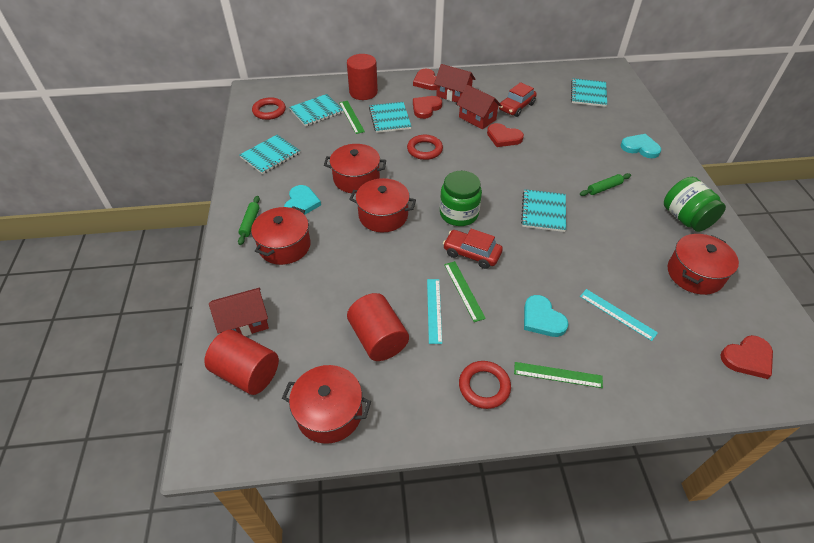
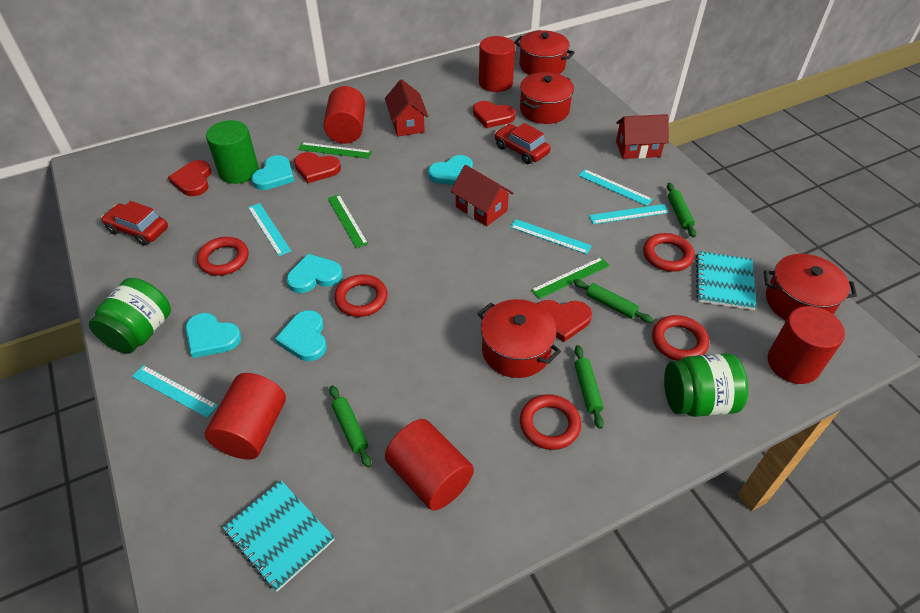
green cylinder: none = 0 -> [206,120,259,184] = 1
green rolling pin: [238,196,260,245] [580,173,631,196] = 2 -> [329,385,371,468] [573,279,653,323] [575,345,604,429] [667,183,696,238] = 4
red cylinder: [204,330,279,395] [347,54,378,100] [347,293,409,361] = 3 -> [205,373,286,459] [324,86,366,144] [385,419,474,511] [479,36,515,92] [768,306,845,384] = 5
red pot: [251,206,311,265] [282,365,371,444] [324,144,386,194] [349,178,416,232] [668,234,739,295] = 5 -> [478,299,561,378] [514,30,575,75] [520,72,574,124] [764,254,857,320] = 4
red ring: [252,97,286,120] [407,135,443,160] [459,361,511,409] = 3 -> [197,237,248,276] [334,274,387,317] [520,394,581,450] [643,233,694,272] [652,315,709,361] = 5
turquoise heart: [284,185,321,215] [524,295,569,337] [621,134,661,158] = 3 -> [185,313,241,358] [251,155,295,190] [275,310,327,361] [287,254,343,293] [428,155,473,185] = 5
turquoise notebook: [240,135,300,174] [289,94,343,127] [369,102,412,133] [521,189,566,232] [571,78,607,107] = 5 -> [223,480,335,592] [696,251,757,310] = 2
turquoise ruler: [427,279,442,344] [580,289,658,341] = 2 -> [132,365,218,418] [248,203,291,256] [510,219,592,254] [578,169,653,206] [589,204,669,224] = 5

